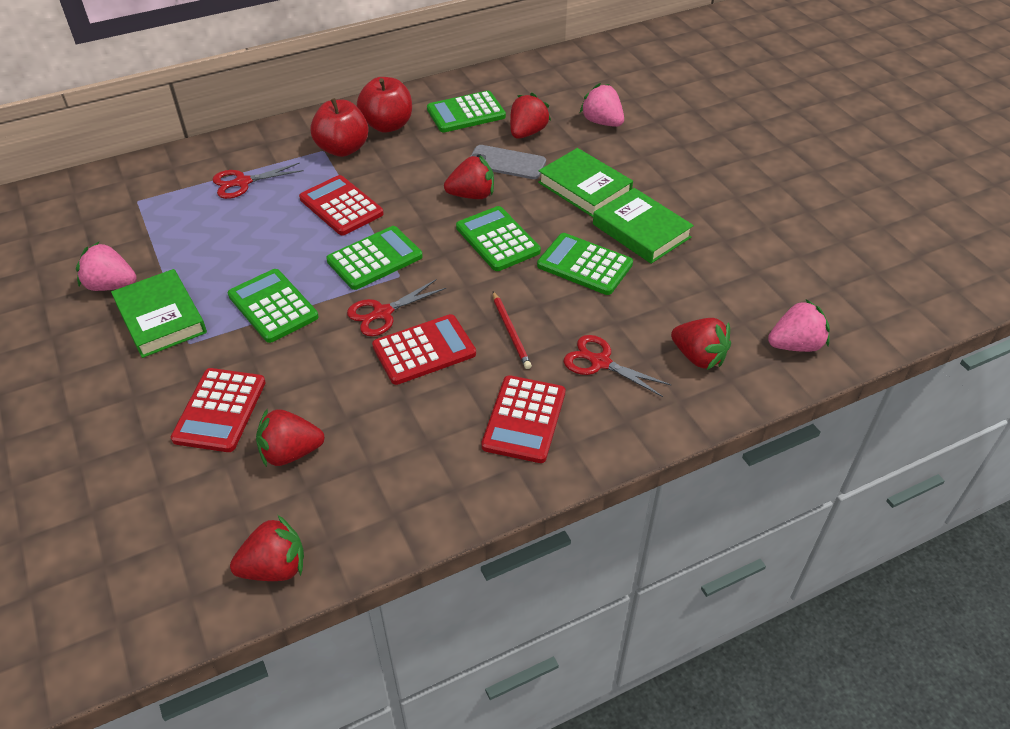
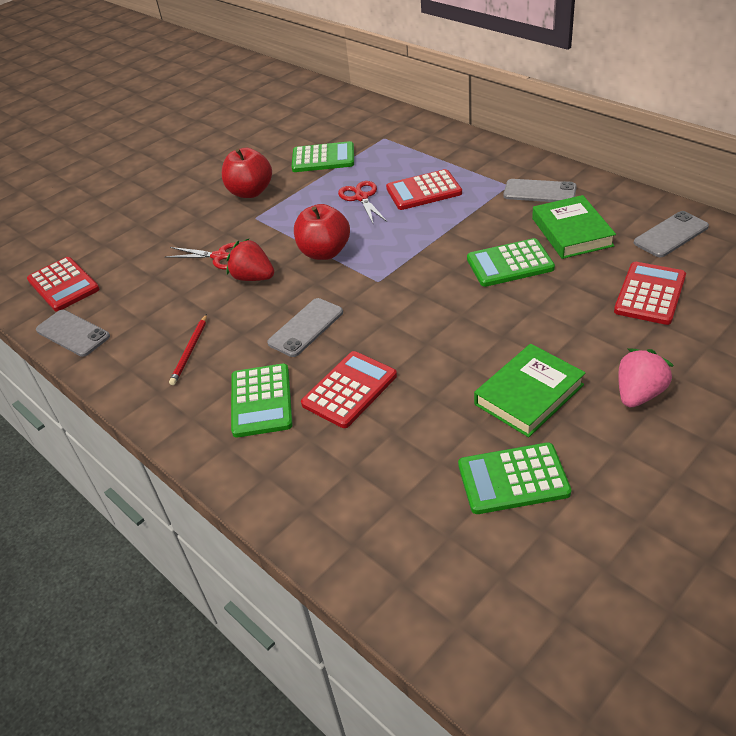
green book: [111,269,207,358] [538,148,633,217] [593,188,694,264] = 3 -> [474,344,586,437] [532,195,616,259] = 2
green calculator: [228,269,319,343] [326,226,423,290] [427,91,506,132] [456,206,541,271] [537,233,633,295] = 5 -> [231,364,293,437] [291,141,354,172] [458,442,572,514] [467,238,555,287] = 4
grey phone: [470,145,546,179] = 1 -> [36,310,110,357] [267,298,343,357] [503,179,577,202] [634,211,709,257] = 4
pink strawberry: [76,242,137,291] [580,83,624,127] [768,299,830,352] = 3 -> [618,349,674,407] = 1
red scissors: [212,163,304,199] [347,279,446,336] [563,335,671,397] = 3 -> [166,242,236,270] [338,181,387,225] = 2
red strawberry: [230,515,304,581] [256,408,325,467] [444,155,494,199] [510,93,551,139] [671,318,731,370] = 5 -> [226,239,274,281] = 1

